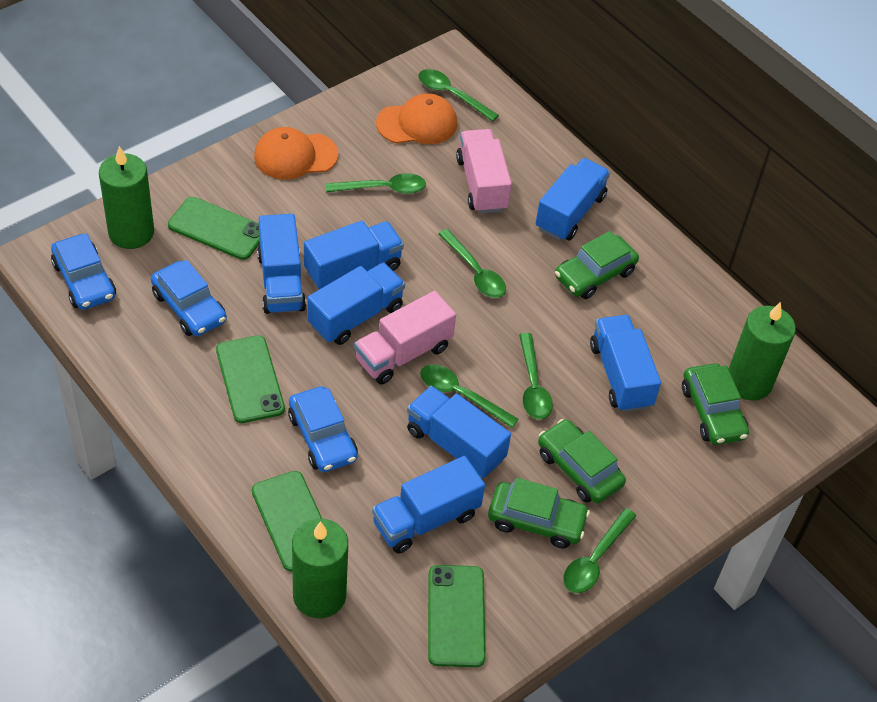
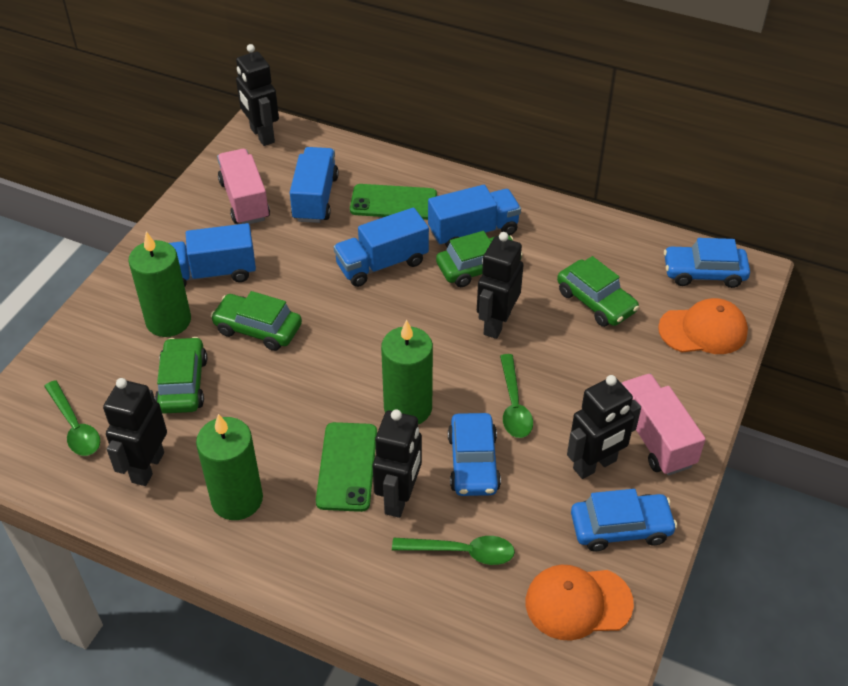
black robot: none = 0 -> [103,378,167,486] [236,44,279,146] [373,409,422,518] [477,232,524,339] [567,375,641,479] = 5
blue truck: [257,214,306,314] [304,220,404,289] [307,262,405,345] [372,456,485,554] [407,386,511,478] [535,158,610,241] [590,315,661,412] = 7 -> [169,223,256,287] [290,147,339,223] [334,207,429,287] [428,185,521,248] = 4
green phone: [168,197,260,260] [216,335,285,423] [252,471,322,571] [428,565,486,667] = 4 -> [316,422,377,512] [350,184,437,220] = 2
green spoon: [326,173,426,194] [419,69,499,122] [420,364,518,428] [438,229,506,298] [519,333,553,420] [563,508,637,593] = 6 -> [44,380,100,456] [392,536,515,565] [500,354,533,438] = 3

